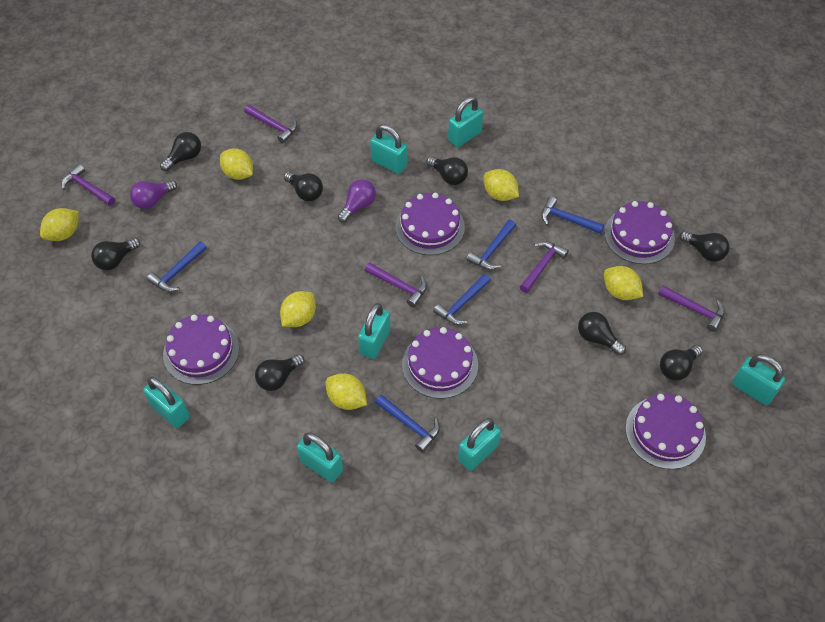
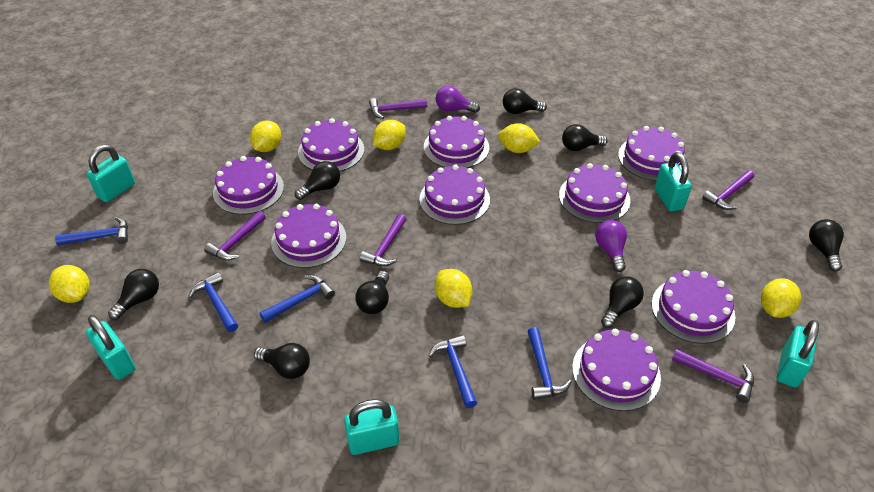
purple cake: [163,315,239,385] [395,193,465,255] [402,327,478,399] [604,201,675,264] [625,394,706,469] = 5 -> [213,156,284,215] [271,204,346,268] [298,118,364,171] [419,165,490,225] [424,116,489,168] [559,163,630,223] [572,329,661,411] [618,126,686,181] [652,270,735,344] = 9
turquoise padlock: [143,376,190,428] [297,432,343,483] [358,303,390,359] [370,124,407,174] [448,96,483,147] [458,418,501,471] [732,354,785,405] = 7 -> [86,315,136,380] [87,145,135,202] [344,399,399,455] [655,152,692,212] [777,320,819,388] = 5

